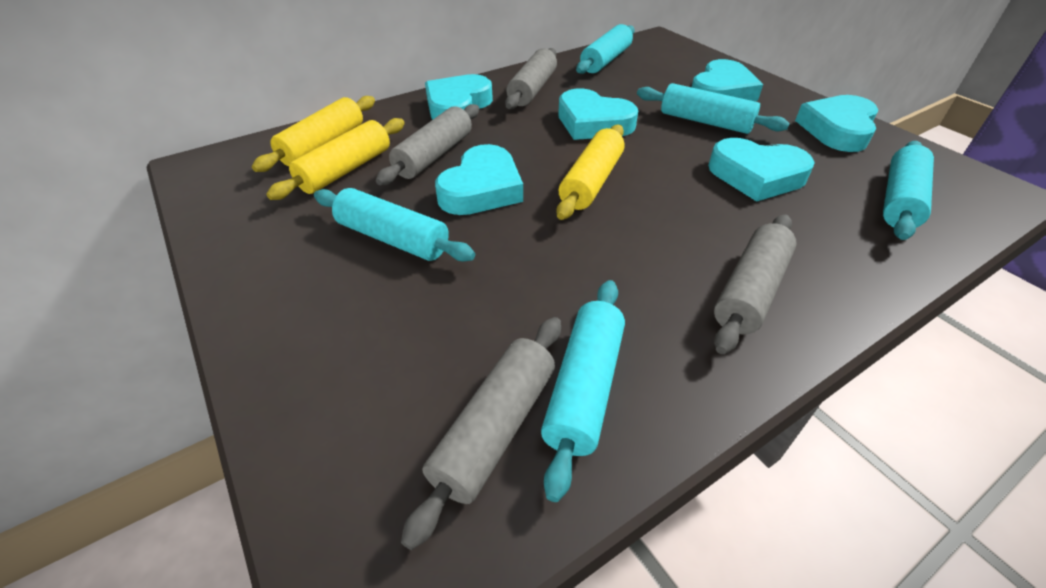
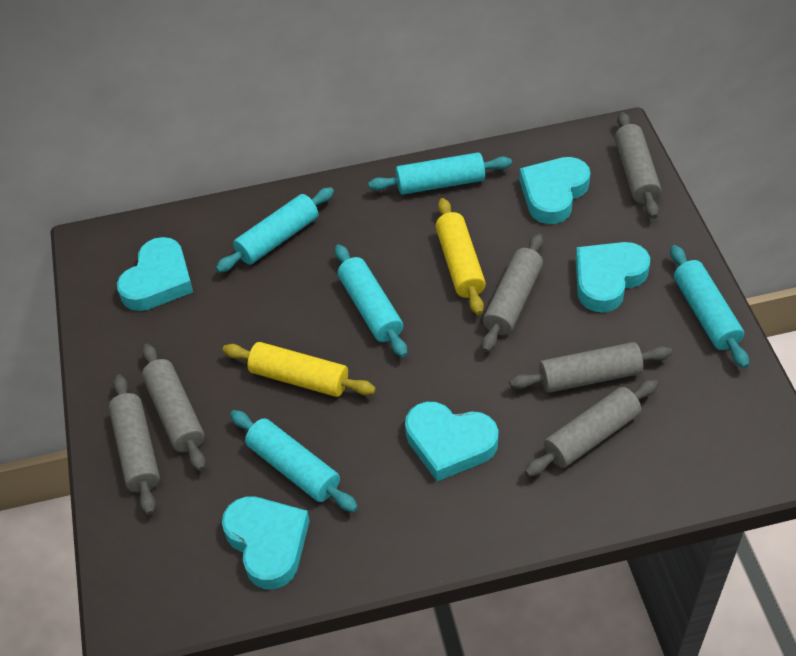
grey rolling pin: [376,104,479,185] [401,317,561,550] [505,48,557,109] [714,214,797,354] = 4 -> [108,374,160,515] [142,344,206,471] [482,233,543,353] [509,342,672,393] [525,379,658,477] [615,112,661,219] = 6
turquoise heart: [425,74,493,120] [435,144,523,215] [558,88,638,140] [692,59,763,101] [708,138,815,201] [795,95,878,152] = 6 -> [117,237,193,311] [222,496,310,589] [405,402,499,482] [519,157,590,224] [575,242,650,313] = 5
yellow rolling pin: [252,96,375,172] [266,118,405,200] [556,125,625,220] = 3 -> [222,342,376,397] [435,198,486,315] = 2

